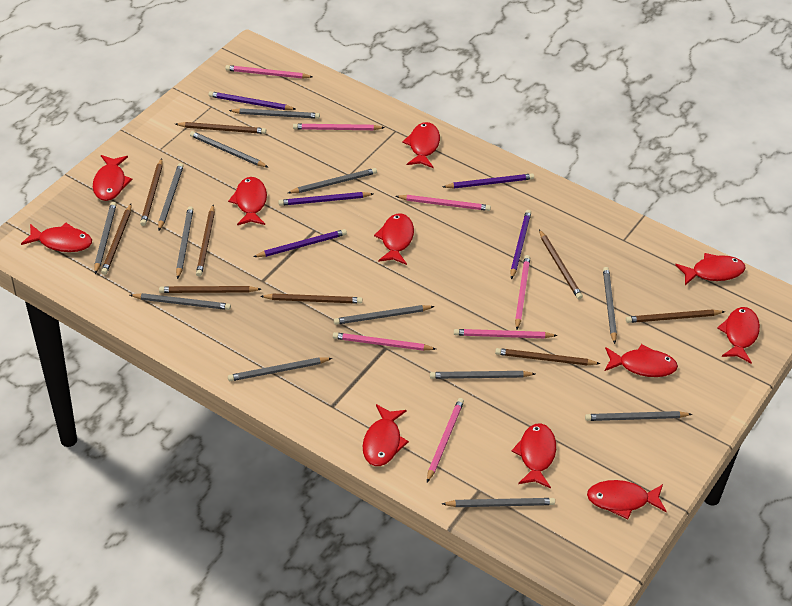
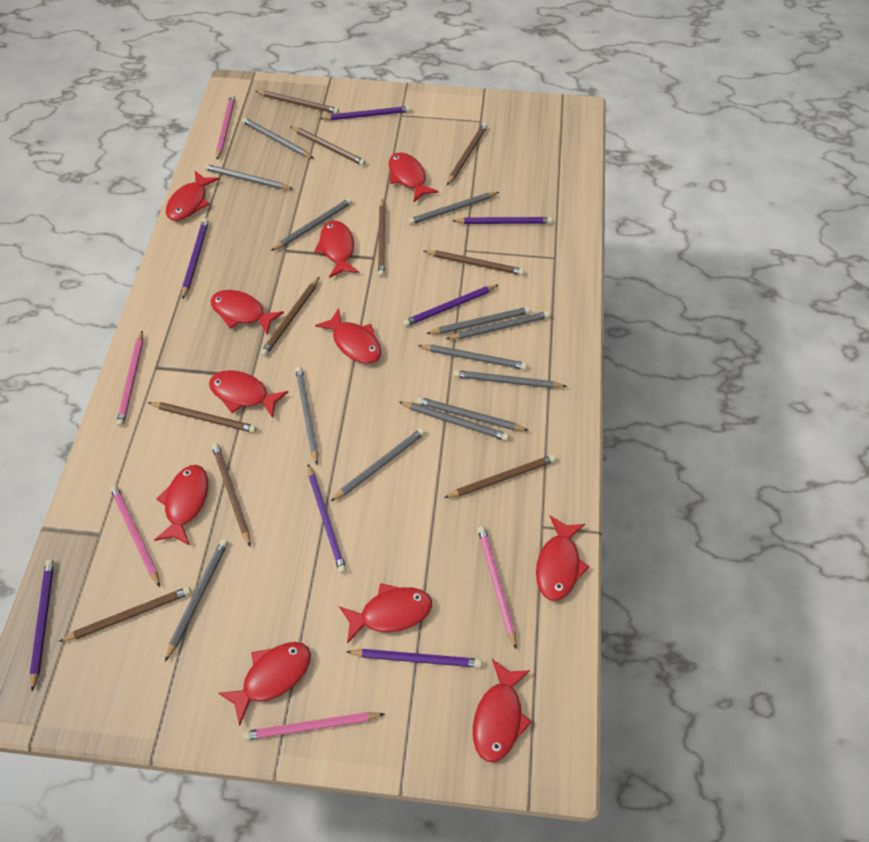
brown pencil: [101,204,131,275] [140,158,163,226] [159,286,261,293] [175,122,266,134] [196,204,215,277] [260,294,362,304] [495,348,600,365] [539,230,583,299] [626,309,725,323] = 9 -> [59,587,191,642] [148,402,256,433] [212,443,251,547] [255,91,339,114] [261,277,319,356] [290,126,366,166] [378,199,385,277] [424,250,524,275] [444,455,556,498] [447,123,487,185] = 10
pink pencil: [225,65,313,79] [293,124,385,130] [333,332,436,351] [396,195,491,211] [427,398,464,482] [454,329,558,338] [515,255,530,330] = 7 -> [110,485,160,587] [116,331,143,427] [216,95,235,160] [243,712,385,740] [478,526,517,649] = 5
purple pencil: [208,91,295,110] [253,229,347,257] [278,192,373,206] [443,173,534,188] [511,210,531,279] = 5 -> [30,560,54,692] [182,218,209,299] [308,464,347,573] [320,106,411,120] [346,649,482,668] [403,285,498,327] [453,217,553,224] = 7

